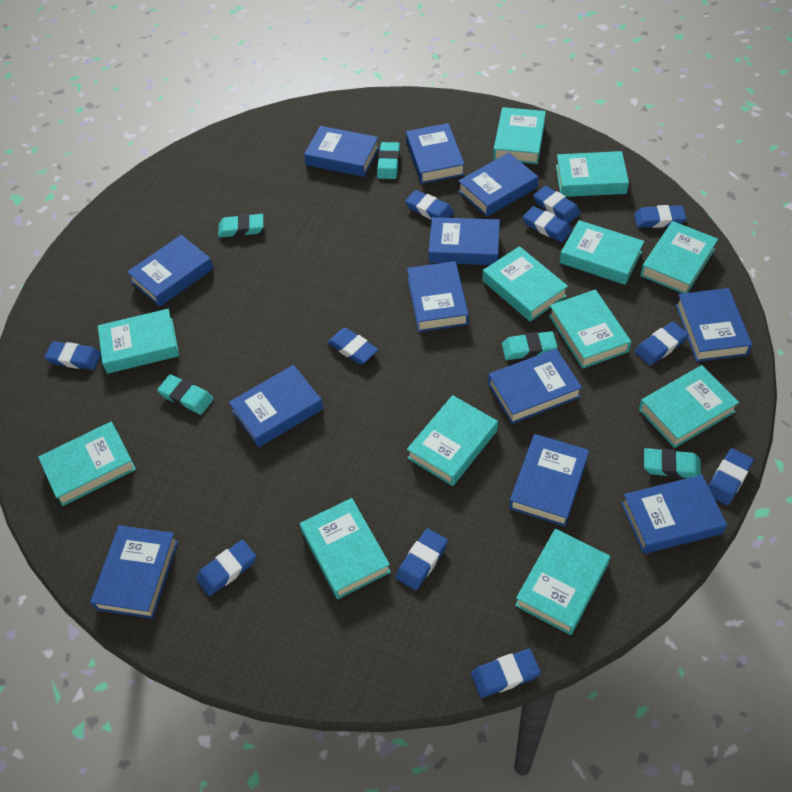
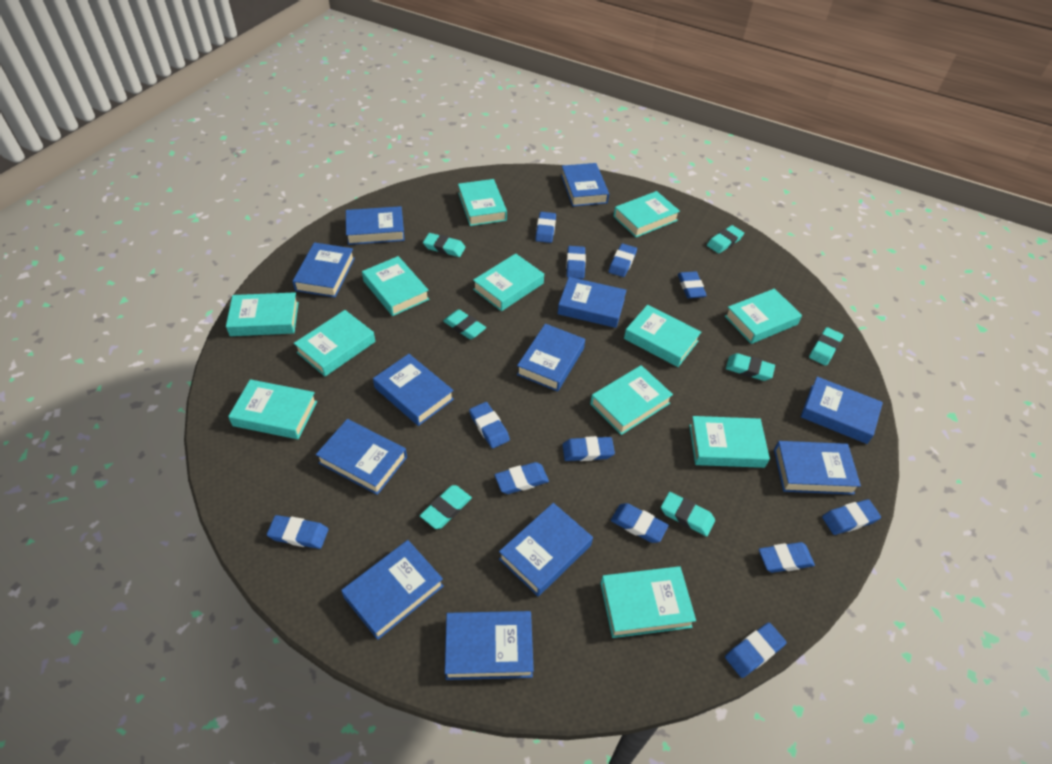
blue eraser: [44,342,101,370] [196,540,256,596] [328,328,378,365] [396,528,448,590] [405,190,454,219] [471,649,541,698] [523,206,572,242] [533,186,580,223] [634,205,687,228] [635,321,689,365] [708,448,754,506] = 11 -> [267,515,328,549] [469,402,510,448] [495,462,549,494] [535,212,556,243] [563,436,615,461] [566,246,586,279] [609,244,637,277] [611,503,669,543] [678,271,707,298] [725,622,787,678] [759,542,815,573] [822,499,881,535] = 12
turquoise eraser: [157,375,214,415] [218,214,264,238] [377,142,400,179] [502,331,558,360] [644,448,701,478] = 5 -> [420,485,472,529] [423,233,466,257] [443,309,486,339] [661,492,715,537] [707,225,744,254] [726,353,775,381] [809,327,843,366] = 7

